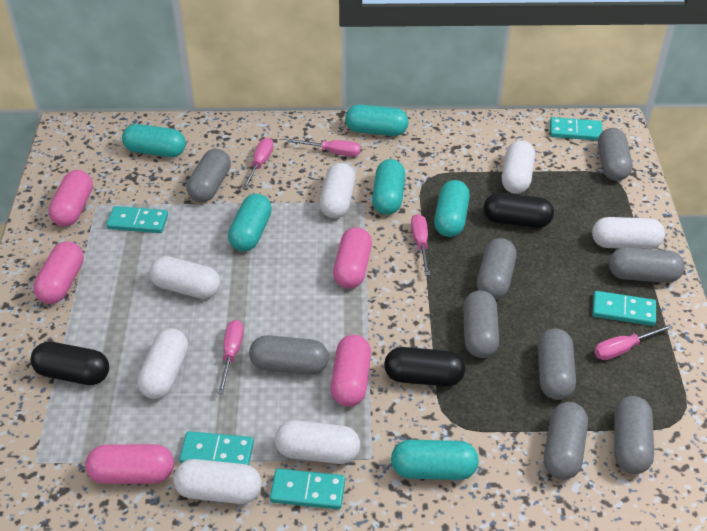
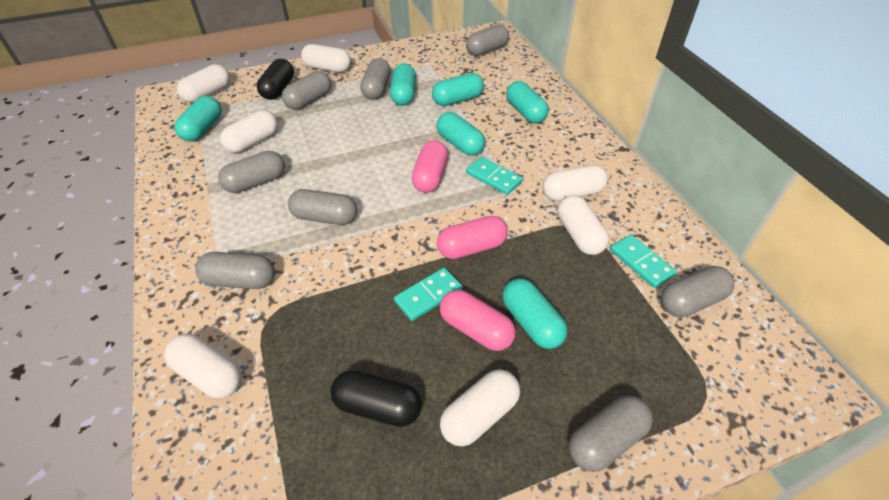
black capsule: [31,342,109,385] [384,347,465,387] [484,193,554,228] = 3 -> [257,59,294,100] [331,370,422,427] = 2
grey capsule: [187,149,231,202] [249,335,329,375] [463,290,499,358] [477,238,517,299] [538,328,576,400] [544,402,588,480] [598,128,632,181] [609,248,685,283] [614,396,654,474] = 9 -> [195,252,275,289] [218,151,285,193] [282,71,331,110] [288,189,357,225] [360,58,391,100] [466,24,509,56] [569,395,653,472] [661,266,735,317] = 8
pink capsule: [33,242,84,304] [48,170,93,226] [85,444,174,484] [331,335,371,407] [333,227,372,289] = 5 -> [412,140,448,193] [437,216,508,259] [440,290,516,351] = 3
pink screwdriver: [218,320,244,394] [242,138,274,189] [288,139,361,157] [411,214,430,275] [594,324,673,360] = 5 -> none = 0
turquoise domino: [106,206,168,233] [179,431,254,465] [270,469,345,510] [550,117,603,141] [592,291,656,326] = 5 -> [394,268,463,321] [466,157,522,195] [610,235,676,288] = 3

